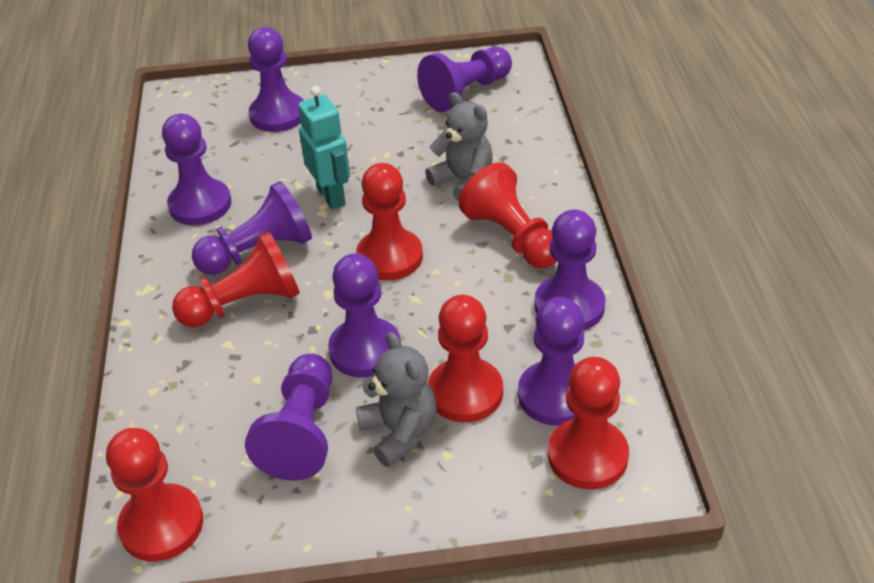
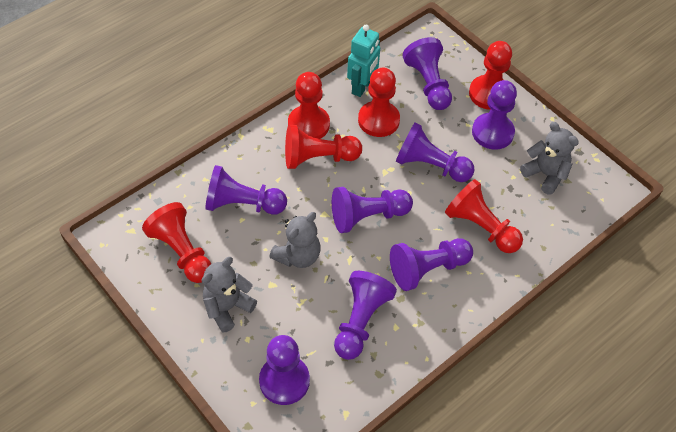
grey teddy bear: [356,332,437,467] [425,92,493,201] = 2 -> [202,257,257,332] [269,212,321,268] [520,122,579,195] = 3

